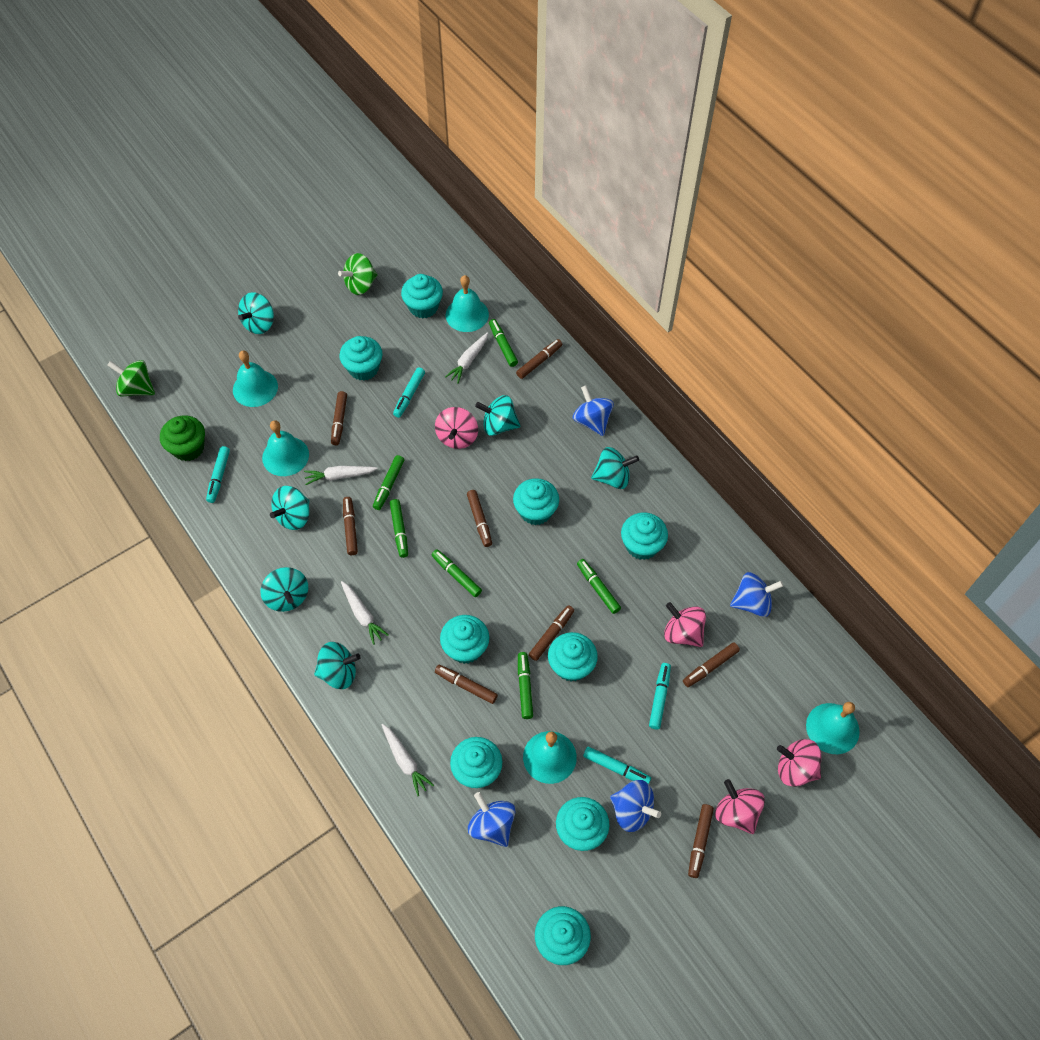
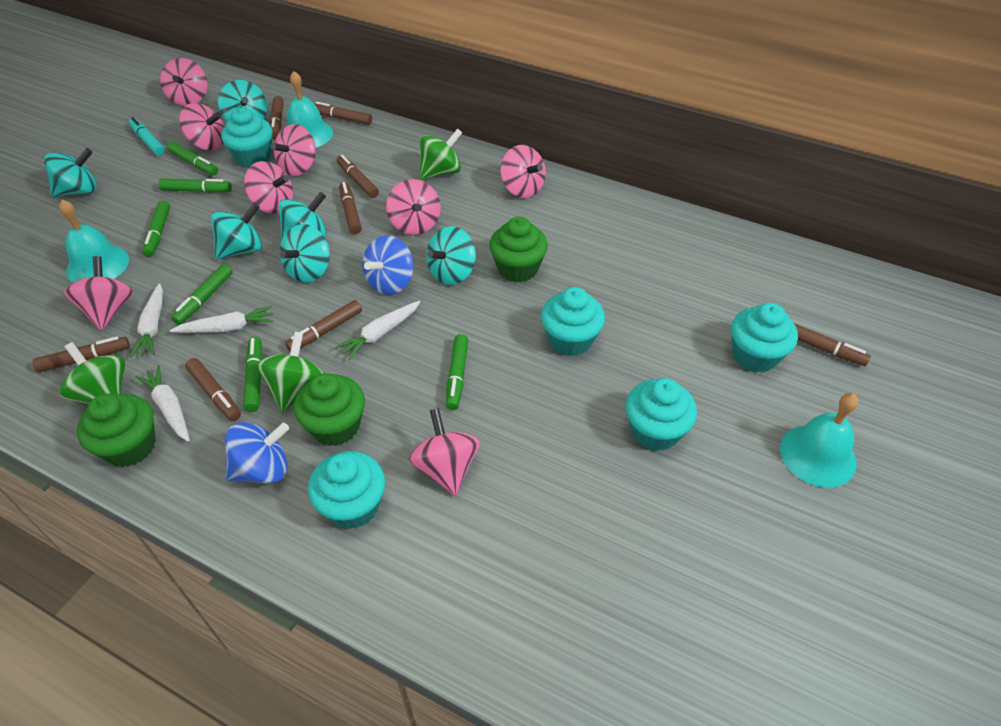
blue spinning top: [468,792,515,847] [573,385,614,436] [610,780,661,832] [730,572,784,617] = 4 -> [225,422,289,484] [363,235,414,295] = 2
green cupcake: [160,415,205,461] = 1 -> [77,394,156,467] [294,373,365,446] [489,217,548,282] = 3
green spinning top: [107,360,155,397] [338,253,378,295] = 2 -> [59,342,126,404] [257,332,323,413] [420,128,462,180] = 3
pink spinning top: [435,407,478,449] [664,602,706,647] [715,779,765,834] [777,739,821,787] = 4 -> [64,256,133,331] [160,58,207,106] [179,103,224,150] [244,161,293,214] [271,124,316,176] [386,179,441,235] [409,408,480,496] [500,145,546,198] = 8
turquoise bell: [233,351,278,407] [262,420,309,476] [446,275,489,332] [523,731,577,784] [806,702,860,754] = 5 -> [59,200,129,283] [287,71,333,147] [780,393,858,487] = 3
turquoise cupcake: [339,336,383,381] [401,274,443,318] [440,615,489,664] [450,737,503,788] [513,478,559,525] [535,906,591,965] [548,632,598,682] [556,797,609,851] [621,512,668,560] = 9 -> [221,108,273,167] [308,451,385,529] [541,287,605,356] [626,378,697,451] [731,303,798,373] = 5
turquoise marker: [206,446,230,503] [393,367,425,418] [583,747,651,784] [649,663,671,729] = 4 -> [129,117,165,155] = 1

